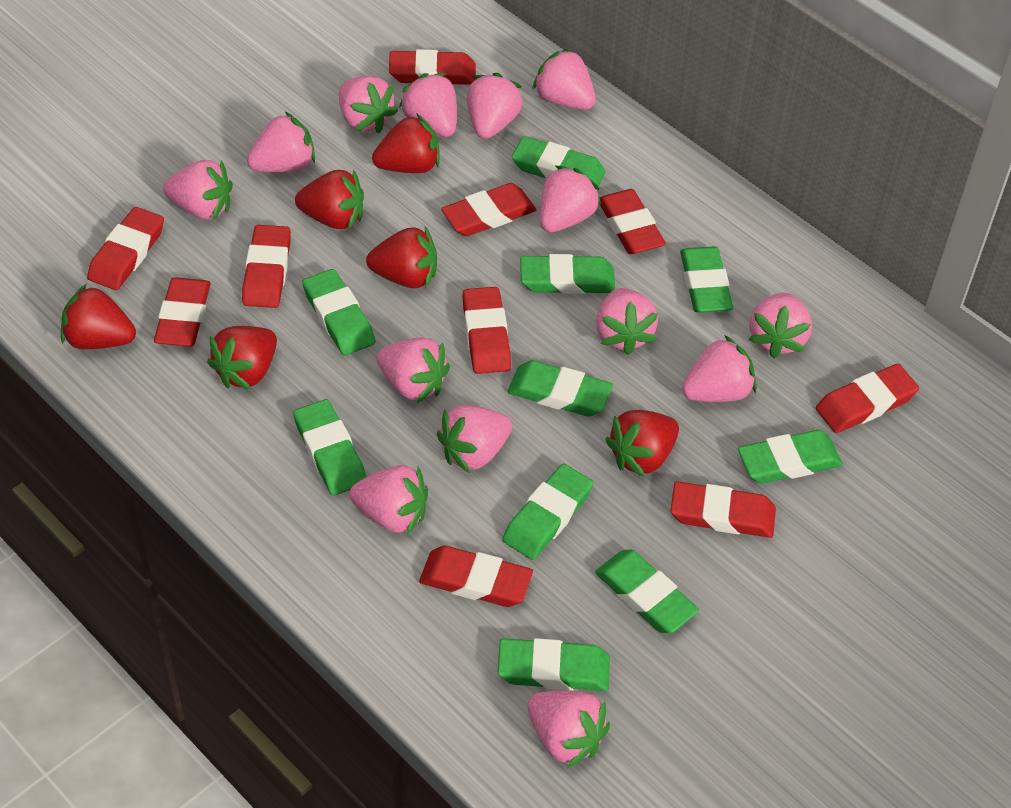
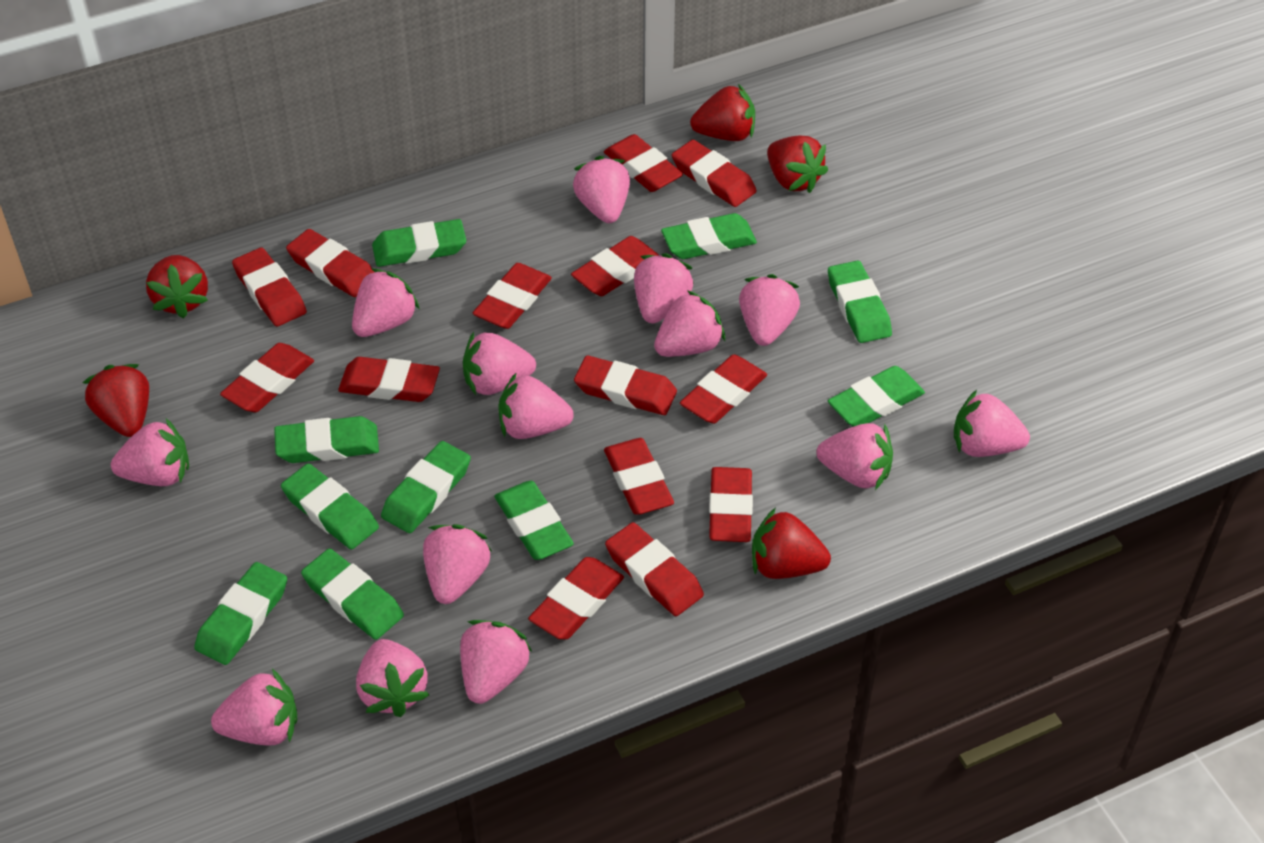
red eraser: [87,207,164,290] [154,277,211,347] [242,225,291,308] [389,49,476,85] [419,546,533,607] [441,183,536,236] [462,287,511,374] [600,189,666,254] [671,481,776,538] [816,364,919,433] = 10 -> [220,343,314,412] [232,248,307,326] [286,229,374,297] [338,357,440,402] [473,263,552,329] [528,557,624,639] [571,236,660,296] [574,355,677,415] [604,134,683,192] [604,438,674,515] [605,522,704,616] [672,140,757,207] [680,354,767,424] [709,467,753,542] = 14
red strawberry: [61,284,136,349] [207,326,277,390] [295,169,364,230] [366,227,437,288] [372,113,440,173] [605,410,679,478] = 6 -> [83,364,149,437] [146,255,208,318] [690,84,755,141] [752,508,831,579] [767,136,828,193] = 5

